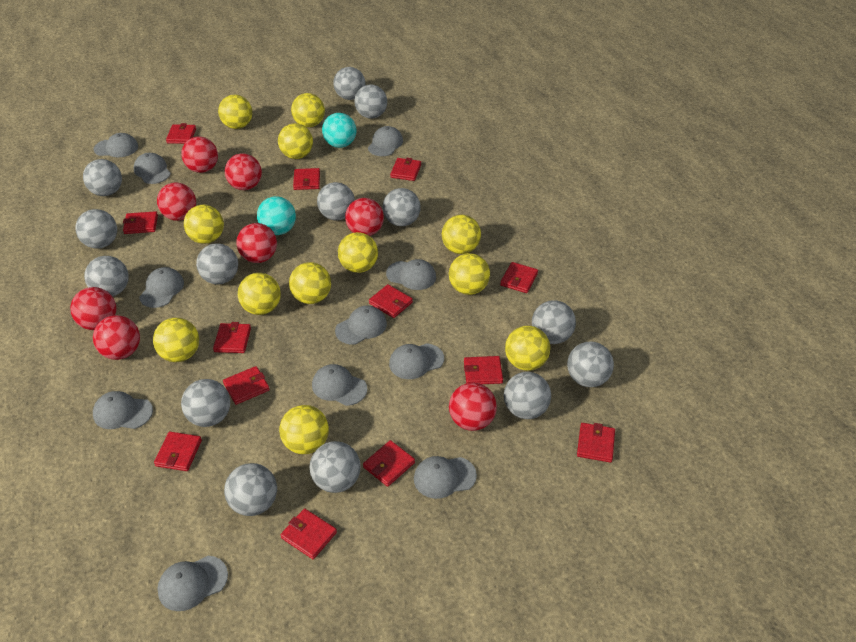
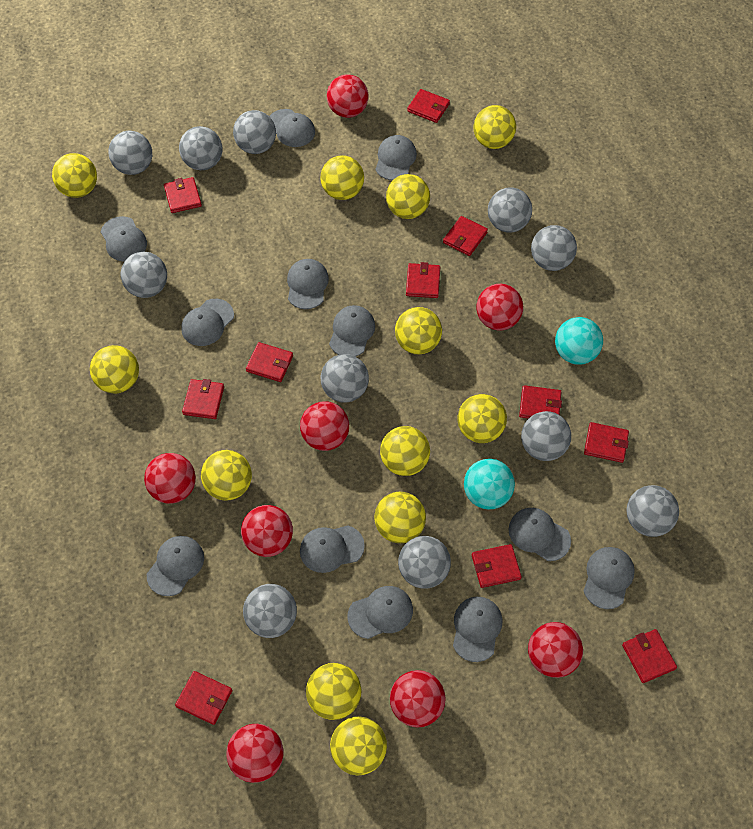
grey ball: [75,209,117,249] [83,159,122,196] [84,256,129,297] [181,379,230,427] [196,243,238,284] [224,463,277,516] [309,441,361,493] [317,182,355,221] [333,67,366,100] [354,85,387,119] [383,188,421,226] [504,372,551,419] [532,300,576,344] [567,341,614,387] = 14 -> [108,131,152,175] [121,252,167,298] [179,126,222,170] [233,110,276,154] [243,584,297,638] [321,354,369,403] [398,536,451,588] [488,187,532,233] [521,411,571,461] [531,225,577,271] [626,485,679,537] = 11
grey cap: [93,133,138,157] [93,391,153,429] [134,153,171,184] [139,267,184,308] [157,556,228,611] [312,364,368,406] [335,305,387,345] [368,126,403,156] [386,259,436,290] [389,343,444,379] [414,456,477,499] = 11 -> [101,216,147,261] [147,536,204,596] [181,299,234,346] [269,109,315,147] [287,259,329,309] [300,525,365,573] [329,305,375,357] [348,586,413,639] [375,135,417,180] [453,597,502,662] [509,508,571,561] [583,547,635,609] = 12
red wallet: [123,211,158,234] [154,432,202,471] [166,123,196,144] [213,322,251,353] [223,366,270,405] [281,508,337,559] [293,168,320,190] [363,440,415,487] [369,284,413,318] [390,158,421,181] [464,356,503,384] [500,262,538,293] [577,423,615,463] = 13 -> [164,177,202,213] [175,671,232,725] [182,379,224,419] [246,342,293,382] [406,262,440,298] [407,89,450,123] [443,216,488,256] [472,544,522,588] [519,385,562,419] [584,422,629,463] [622,629,677,683] = 11

